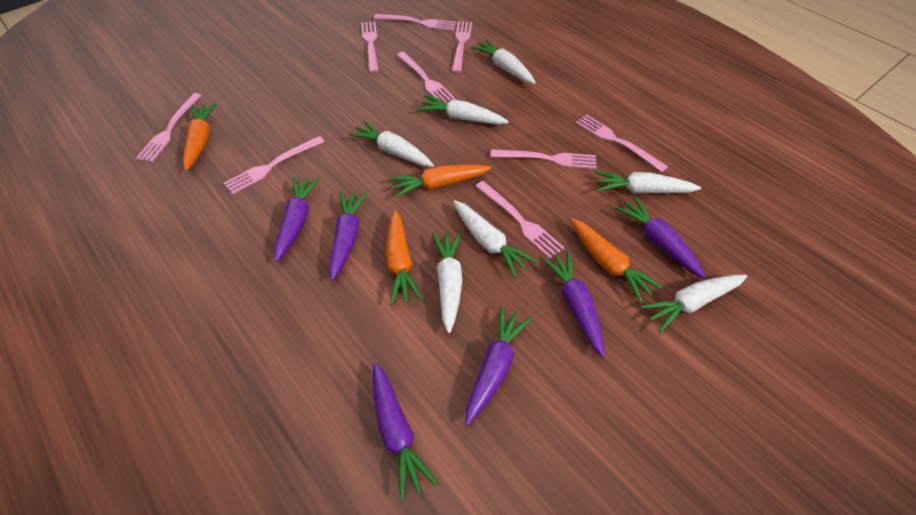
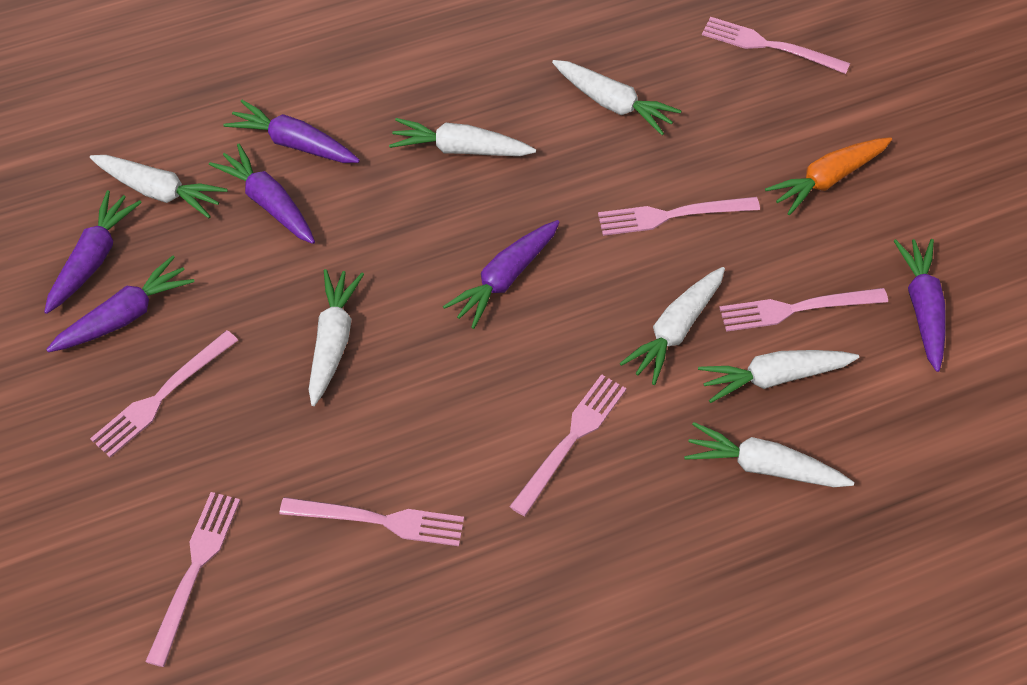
orange carrot: [183,103,217,171] [386,210,422,305] [389,164,491,198] [570,218,663,303] = 4 -> [765,137,892,215] = 1
pink fork: [136,93,202,162] [224,136,324,194] [361,21,379,73] [374,14,456,31] [397,52,455,103] [452,21,472,73] [475,181,565,259] [491,149,597,169] [576,114,668,172] = 9 -> [90,330,238,458] [145,492,240,667] [279,497,464,546] [509,374,627,516] [598,197,760,236] [702,17,850,74] [719,288,888,332] = 7

